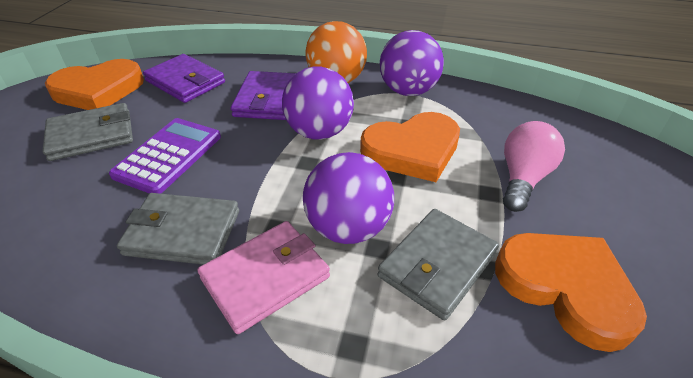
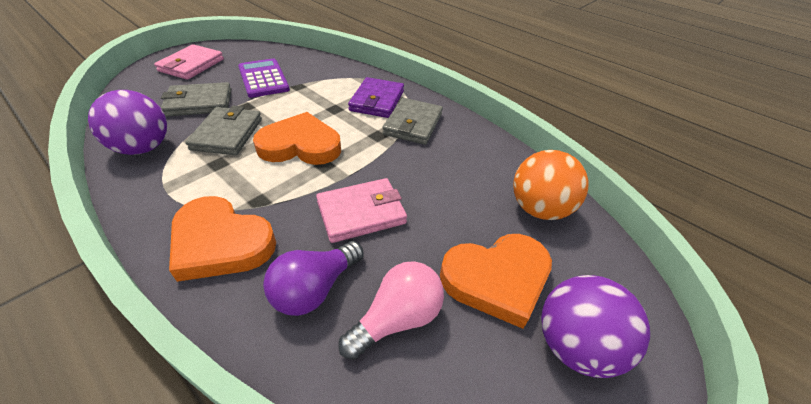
pink wallet: [197,221,330,334] = 1 -> [154,44,224,80] [316,178,407,243] = 2
purple ball: [282,67,354,140] [303,152,394,244] [380,30,444,96] = 3 -> [88,90,167,155] [541,275,650,378] = 2
purple light bulb: none = 0 -> [263,241,363,316] = 1
purple wallet: [143,54,225,103] [231,71,296,120] = 2 -> [348,77,404,118] = 1

